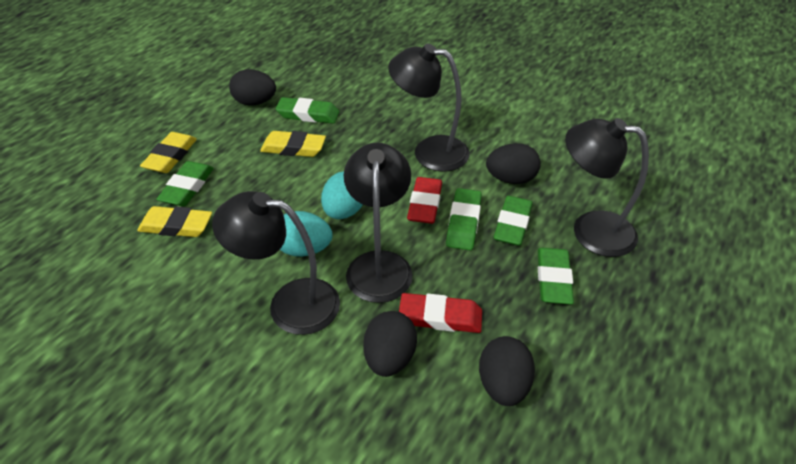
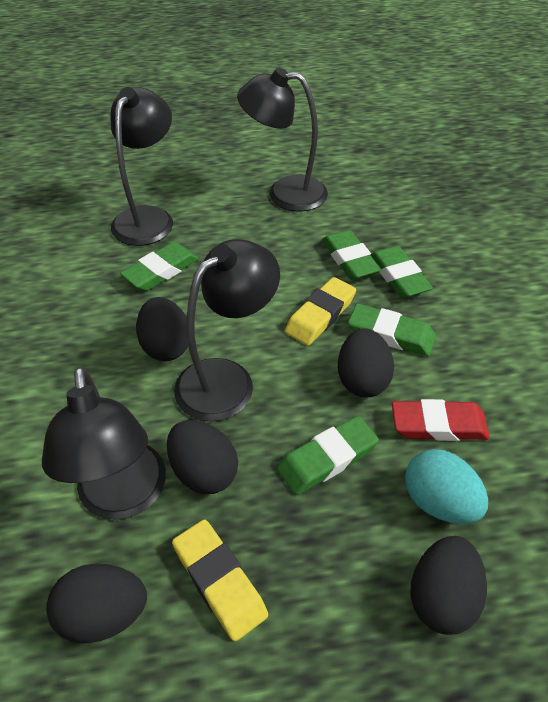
black egg: [229,69,276,106] [363,311,417,377] [479,336,535,406] [486,143,541,184] = 4 -> [46,563,147,643] [136,297,188,361] [167,420,238,494] [338,328,394,398] [410,536,487,635] = 5
red eraser: [399,293,482,333] [407,177,442,224] = 2 -> [392,399,490,441] = 1
turquoise egg: [280,211,333,257] [321,171,363,219] = 2 -> [405,449,488,524] = 1
yellow eraser: [137,206,212,237] [140,132,197,173] [260,131,326,157] = 3 -> [172,519,268,641] [285,277,356,346] = 2

